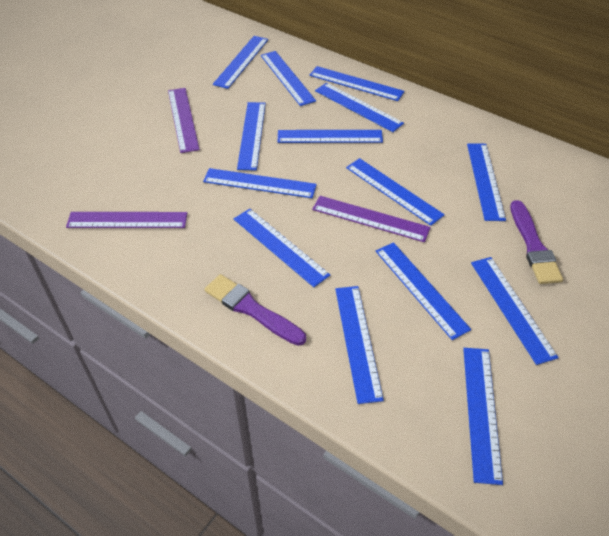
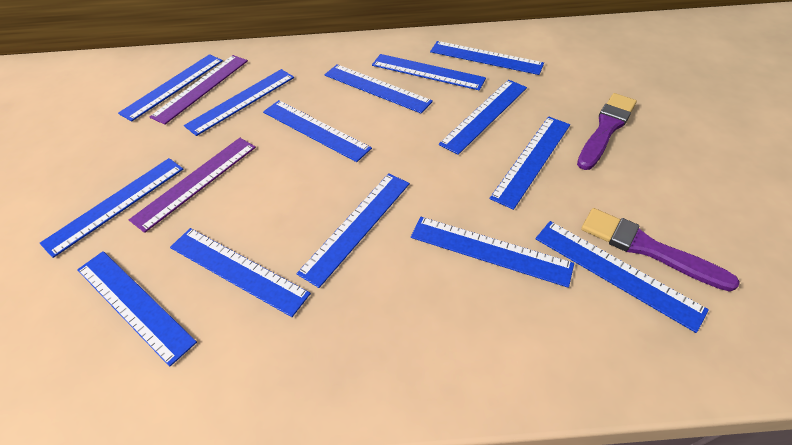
purple ruler: [66,212,187,228] [168,88,200,153] [312,196,431,242] = 3 -> [129,138,256,233] [150,55,248,125] = 2

